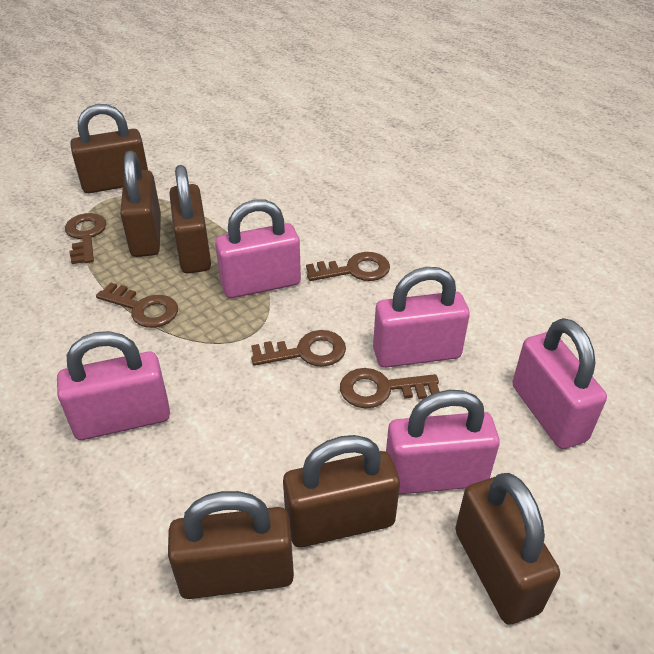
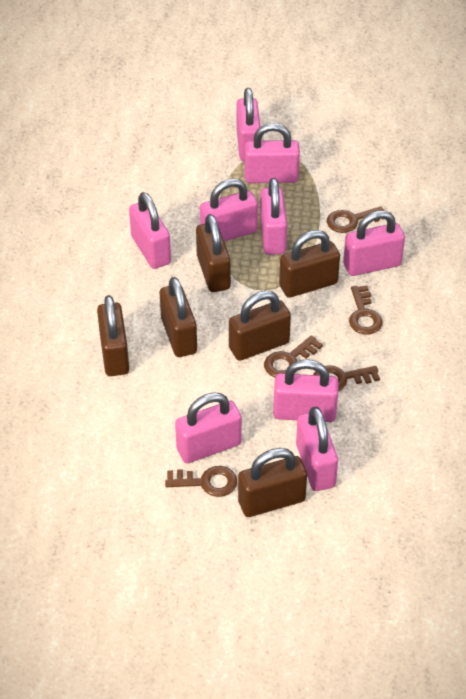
pink padlock: [57,331,170,440] [215,199,301,298] [373,267,470,368] [386,390,500,494] [512,318,607,449] = 5 -> [129,192,171,269] [175,392,242,463] [200,179,258,241] [236,88,260,161] [245,123,300,183] [260,178,287,255] [273,359,339,422] [296,407,338,491] [343,210,405,276] = 9

